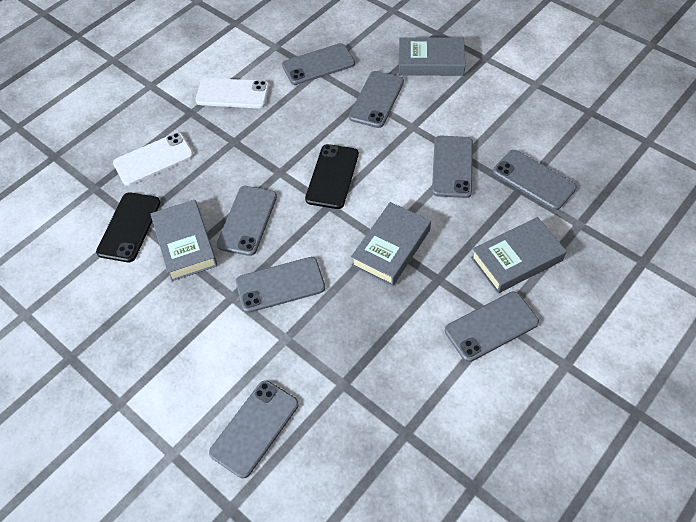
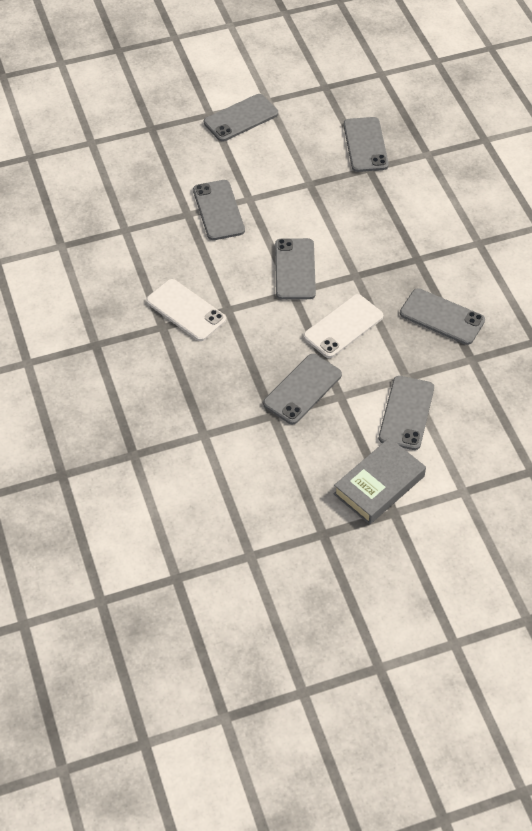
black phone: [96,192,160,262] [305,144,359,209] = 2 -> none = 0
grey book: [151,200,218,281] [351,202,431,286] [399,37,466,76] [471,217,567,293] = 4 -> [334,438,426,525] = 1
grey phone: [209,380,299,478] [217,186,277,256] [236,257,325,313] [282,43,355,85] [349,71,404,128] [432,136,473,198] [445,291,539,362] [493,150,577,210] = 8 -> [193,180,245,240] [204,94,278,141] [263,354,342,424] [275,238,316,300] [344,117,389,172] [379,376,434,450] [400,288,485,345] = 7

